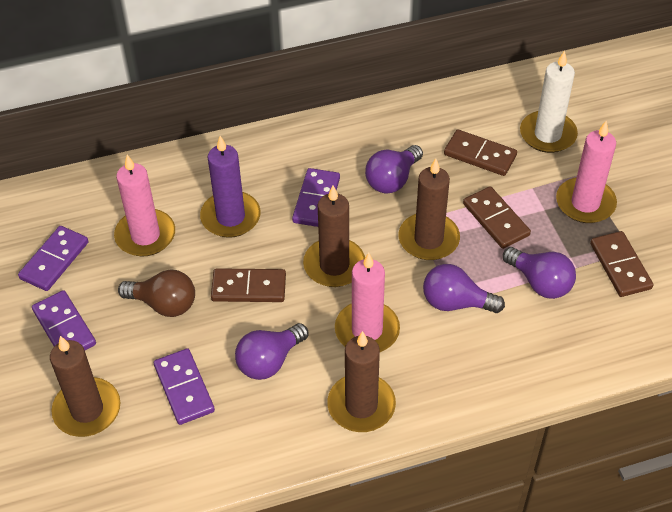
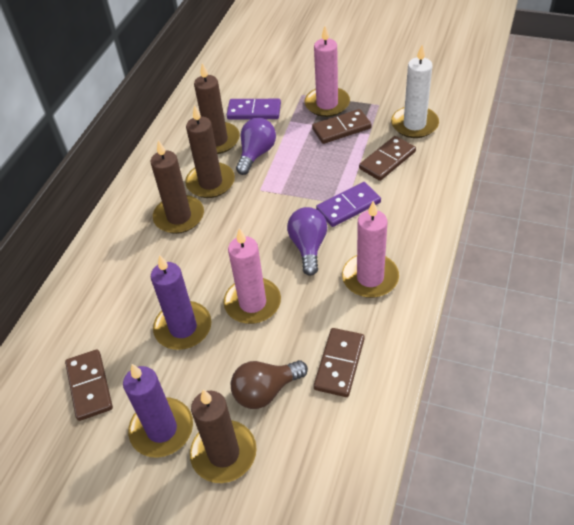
purple candle: [200,136,261,238] = 1 -> [123,364,193,458] [151,255,211,350] = 2
purple domino: [18,226,89,291] [32,290,96,350] [154,348,215,425] [292,168,340,227] = 4 -> [227,99,281,119] [316,182,381,227] = 2
purple light bulb: [235,323,309,380] [365,145,423,193] [423,264,505,313] [503,247,576,299] = 4 -> [236,118,276,175] [287,207,327,276] = 2

